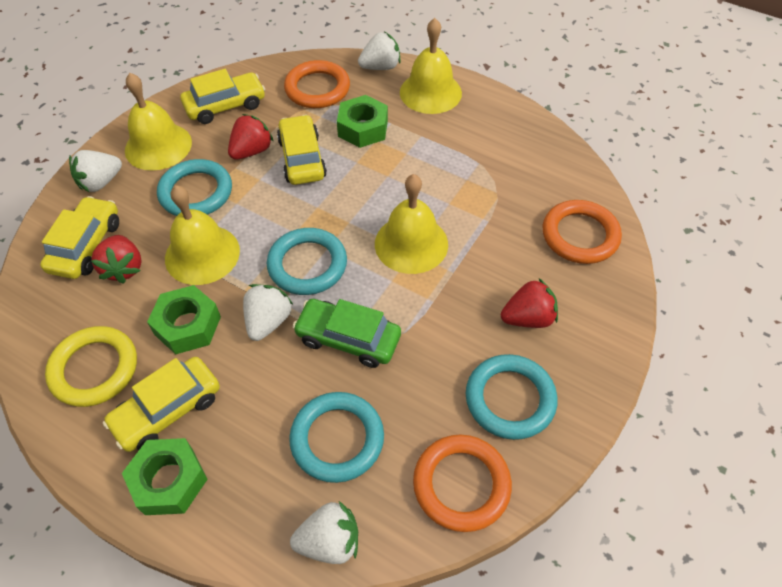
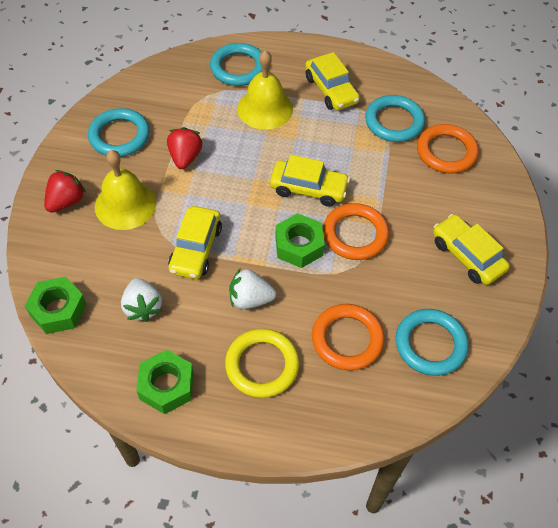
green car: [293,299,401,368] = 1 -> none = 0
red strawberry: [91,235,141,284] [228,114,274,160] [501,278,558,328] = 3 -> [44,170,86,213] [167,127,202,169] = 2
white strawberry: [69,150,122,192] [243,284,293,341] [290,501,358,564] [358,32,401,70] = 4 -> [121,278,162,322] [229,268,276,309] = 2
yellow bell: [125,73,192,171] [165,185,240,285] [375,174,448,274] [400,18,462,114] = 4 -> [95,150,156,230] [237,50,293,130] = 2

